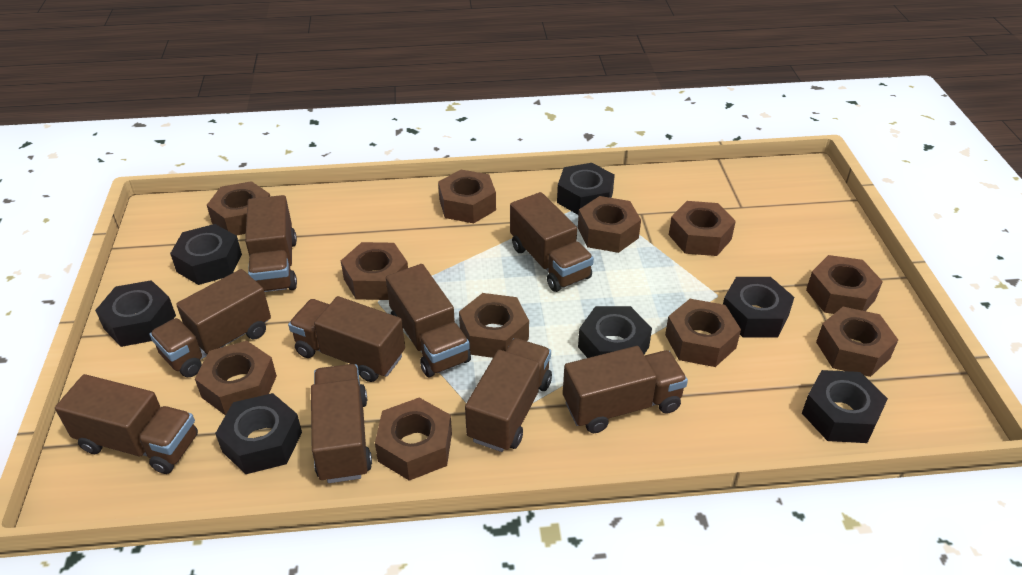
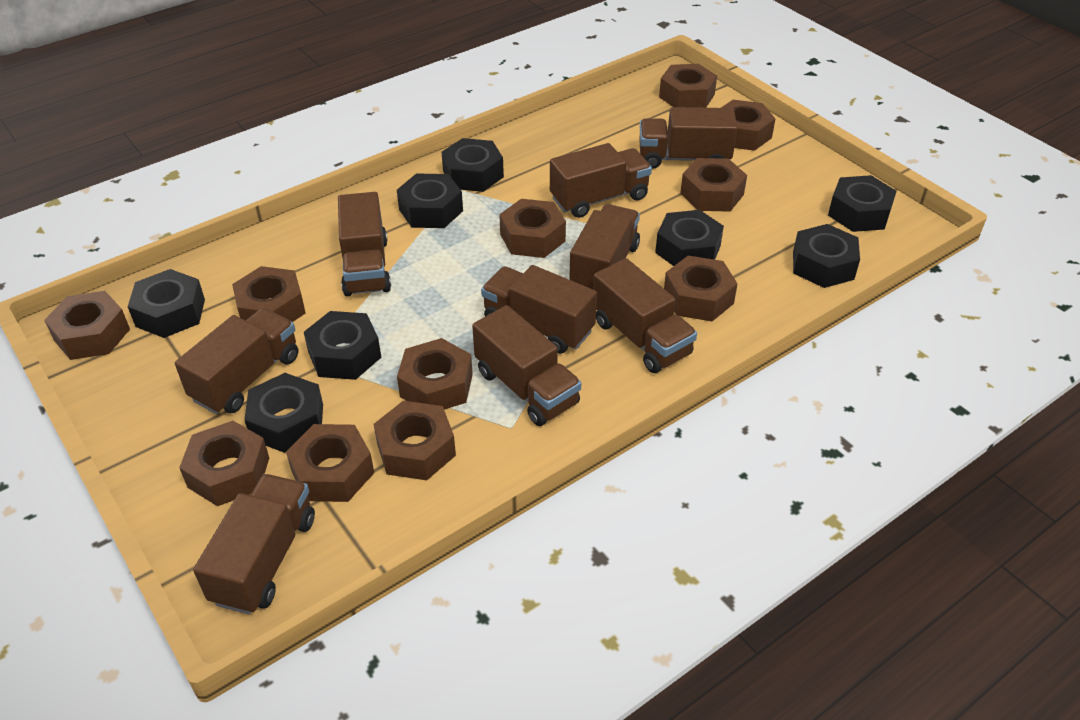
black nut: [95,280,176,347] [170,224,242,285] [215,393,302,474] [557,163,615,215] [578,306,652,358] [723,277,794,338] [802,370,888,443] = 7 -> [128,269,205,338] [244,373,323,453] [304,311,381,380] [397,173,463,228] [442,138,504,192] [655,210,724,266] [793,224,860,288] [828,175,897,232] = 8

